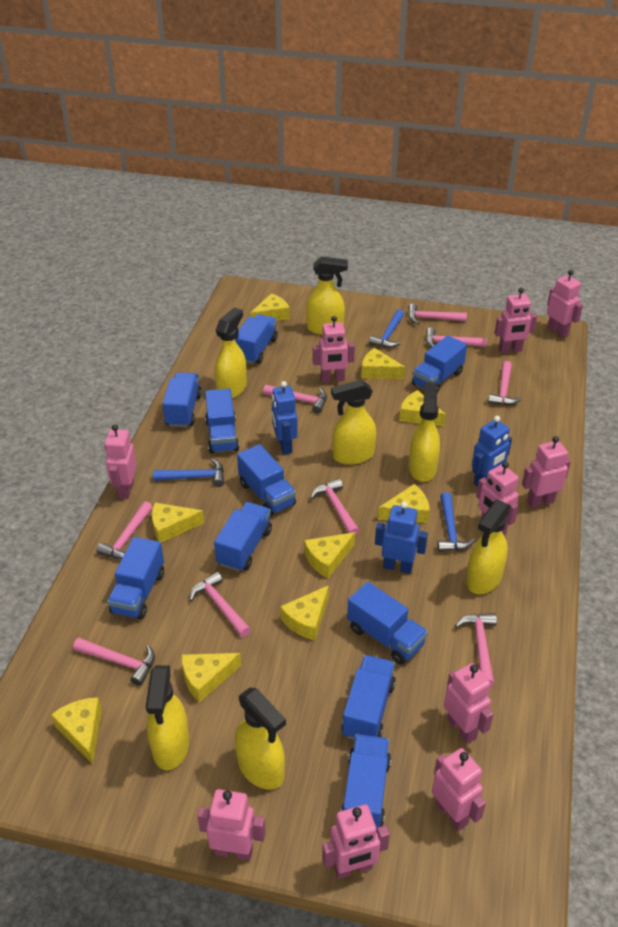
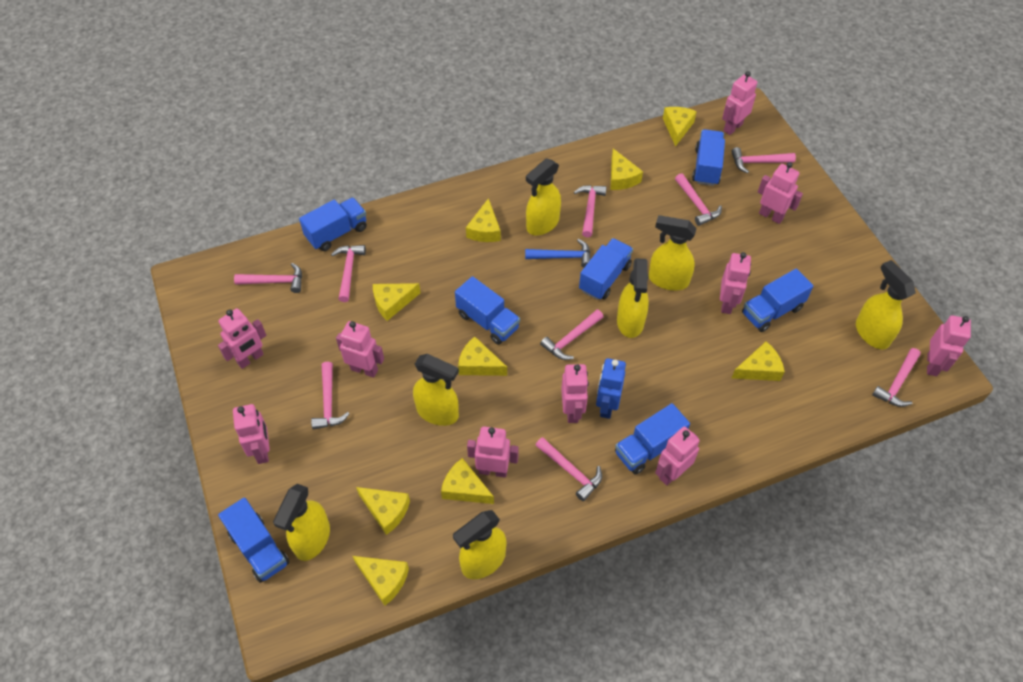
blue hammer: [153,459,224,487] [369,309,404,348] [437,492,475,552] = 3 -> [525,239,591,268] = 1
blue robot: [272,381,298,454] [375,501,428,574] [472,416,512,487] = 3 -> [596,358,626,419] = 1
blue truck: [107,537,164,619] [162,372,202,427] [205,389,239,454] [214,502,272,572] [235,314,278,364] [237,444,296,516] [341,734,391,831] [342,655,396,740] [347,582,428,665] [412,336,467,393] = 10 -> [218,497,290,583] [299,197,367,251] [455,276,520,345] [579,238,633,300] [615,403,690,475] [692,129,725,186] [742,269,813,332] = 7

